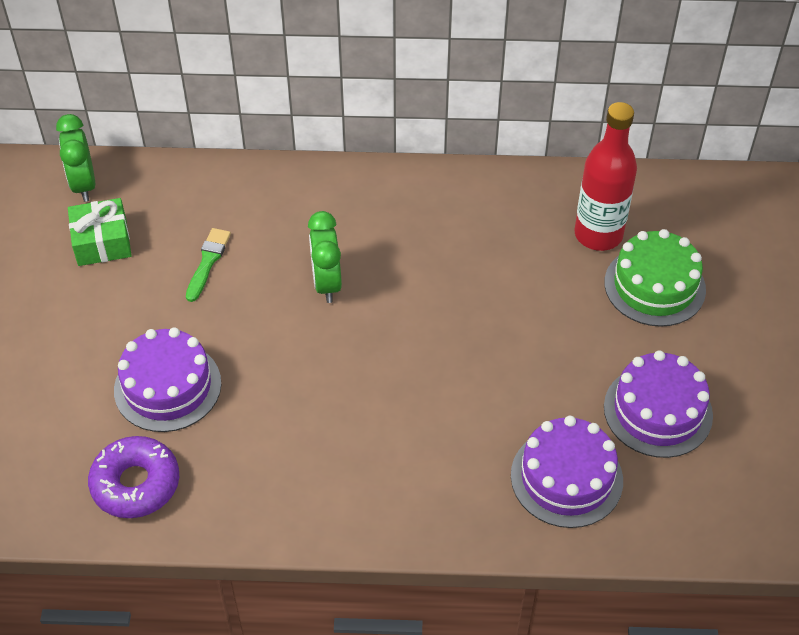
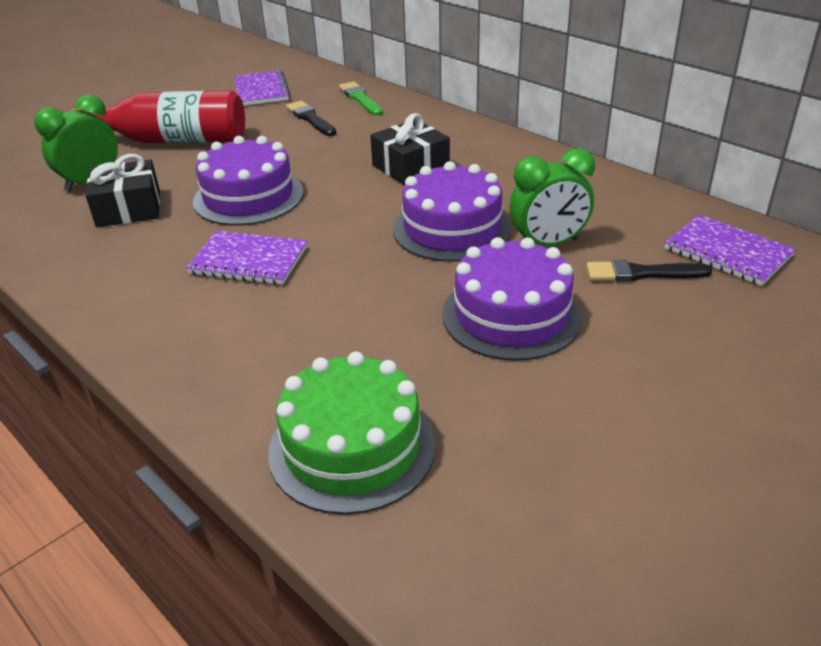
black brush: none = 0 -> [286,101,336,136] [586,260,712,282] = 2
black gift: none = 0 -> [85,154,160,227] [370,113,450,185] = 2
green gift: [68,198,132,266] = 1 -> none = 0
purple donut: [88,436,179,518] = 1 -> none = 0
purple notebook: none = 0 -> [186,231,307,285] [234,70,290,106] [664,215,796,286] = 3

